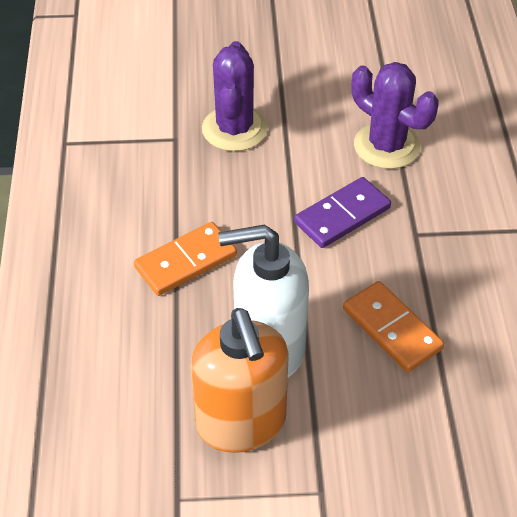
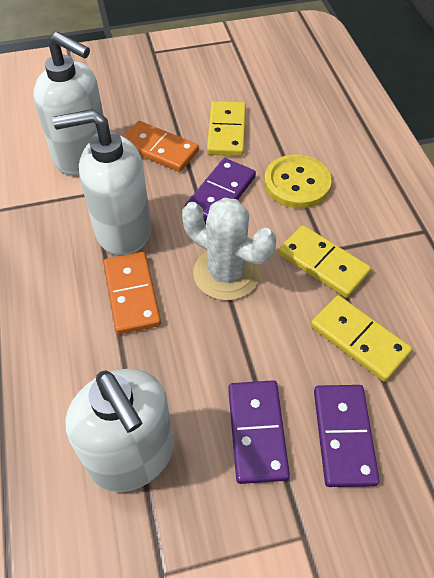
orange soap dispenser: [191,308,289,453] = 1 -> none = 0
purple cactus: [202,41,268,151] [352,62,439,169] = 2 -> none = 0
purple domino: [294,177,391,248] = 1 -> [185,158,256,220] [228,380,290,484] [314,385,380,487] = 3
white cactus: none = 0 -> [182,197,276,300] = 1
white soap dispenser: [218,225,309,377] = 1 -> [34,32,104,175] [53,109,151,256] [65,369,174,492] = 3
yellow button: none = 0 -> [264,154,332,208] = 1
yellow domino: none = 0 -> [207,101,246,156] [278,225,371,298] [311,295,412,382] = 3

